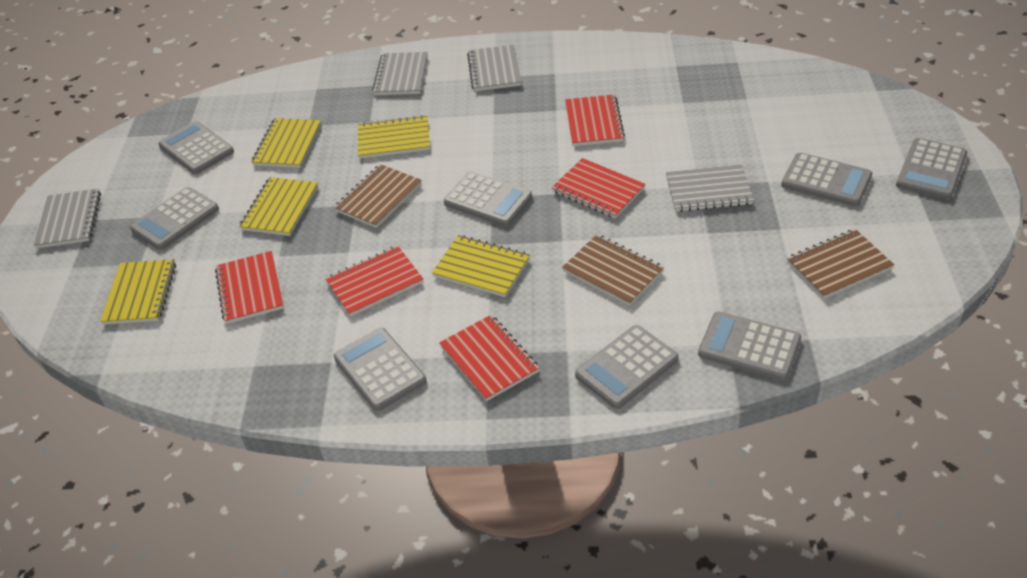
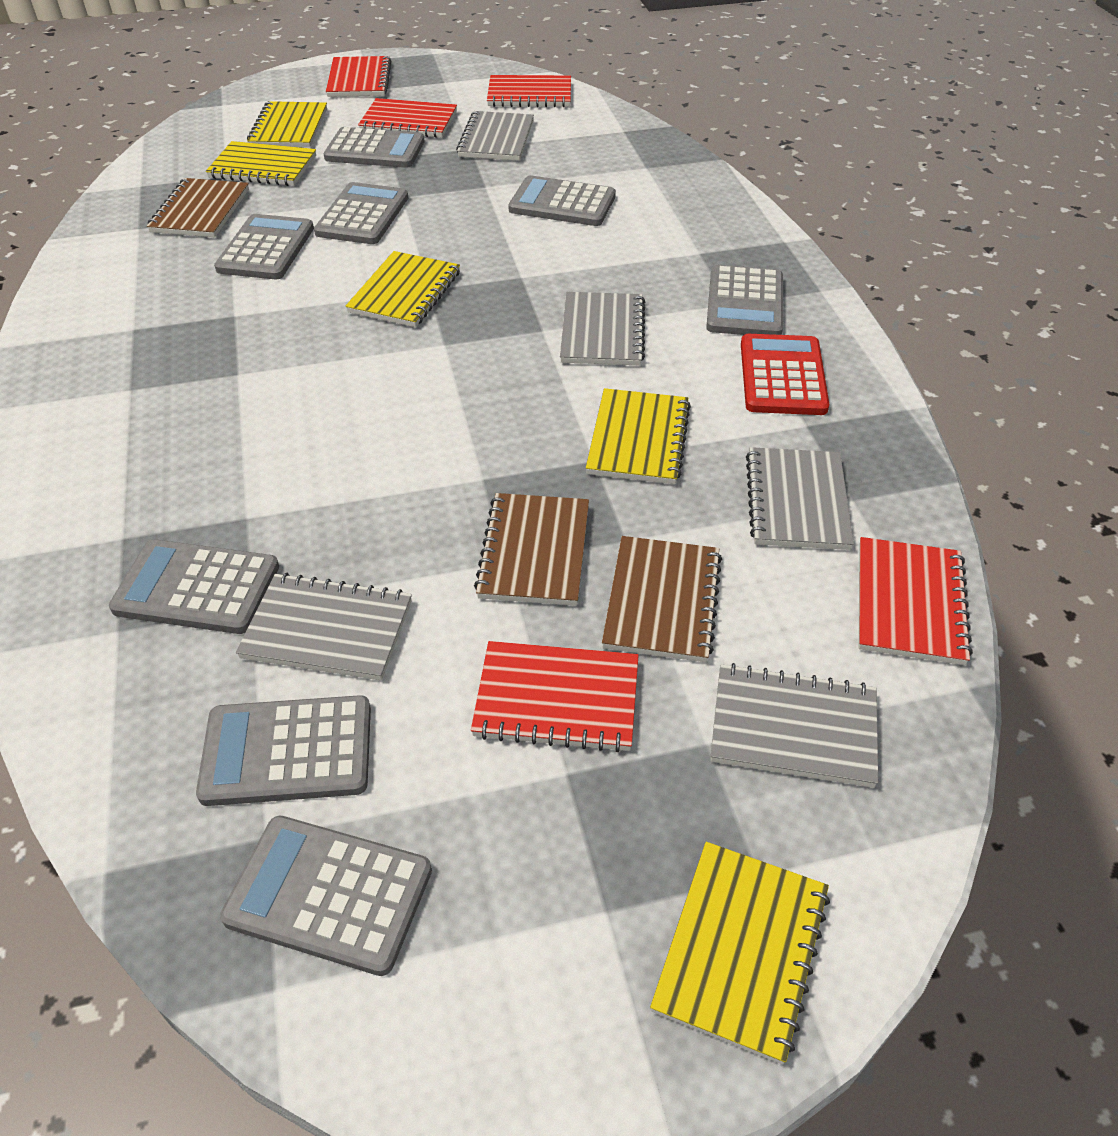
grey notebook: [34,188,101,248] [372,52,428,95] [467,45,521,91] [666,165,754,212] = 4 -> [236,573,412,681] [456,111,534,161] [560,292,645,366] [711,663,878,788] [746,447,854,550] = 5
red calculator: none = 0 -> [741,334,829,415] = 1

